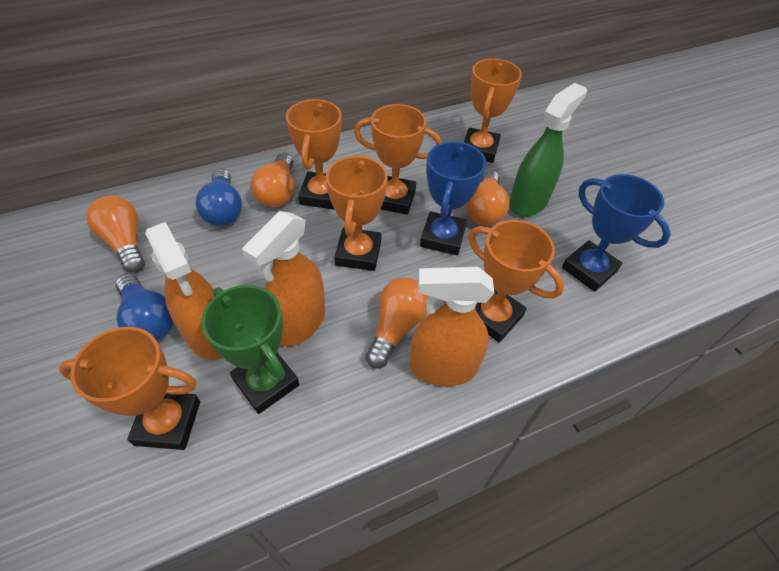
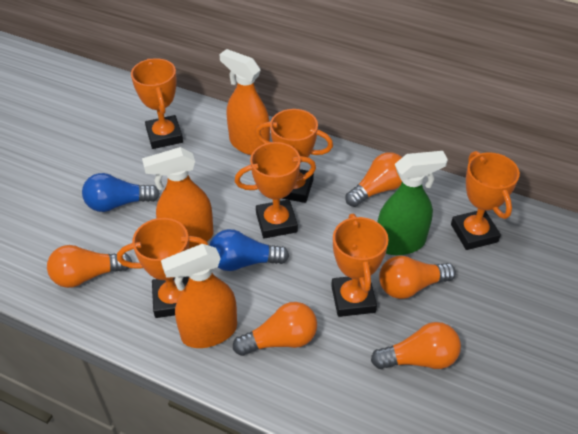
blue trophy: [420,141,486,255] [562,174,671,292] = 2 -> none = 0
green trophy: [201,285,299,414] = 1 -> none = 0
orange light bulb: [86,196,145,273] [251,153,294,207] [366,277,428,368] [466,170,510,225] = 4 -> [47,245,132,288] [233,302,317,356] [345,152,402,207] [371,322,461,369] [379,255,456,299] = 5

